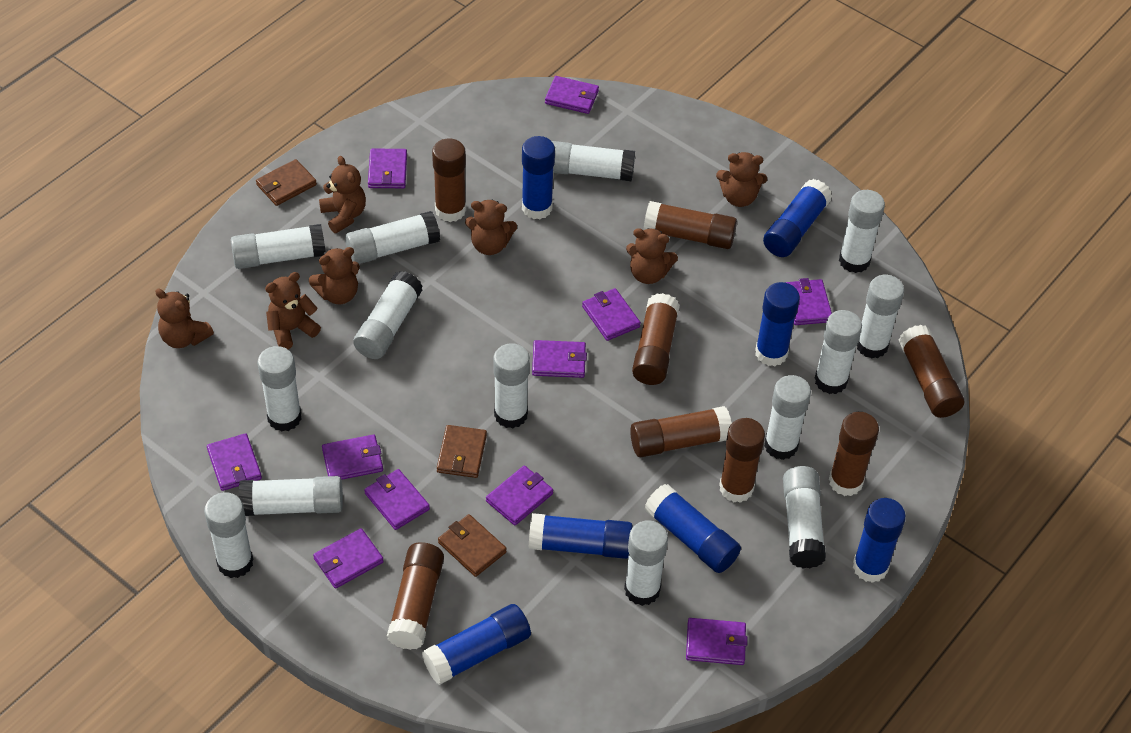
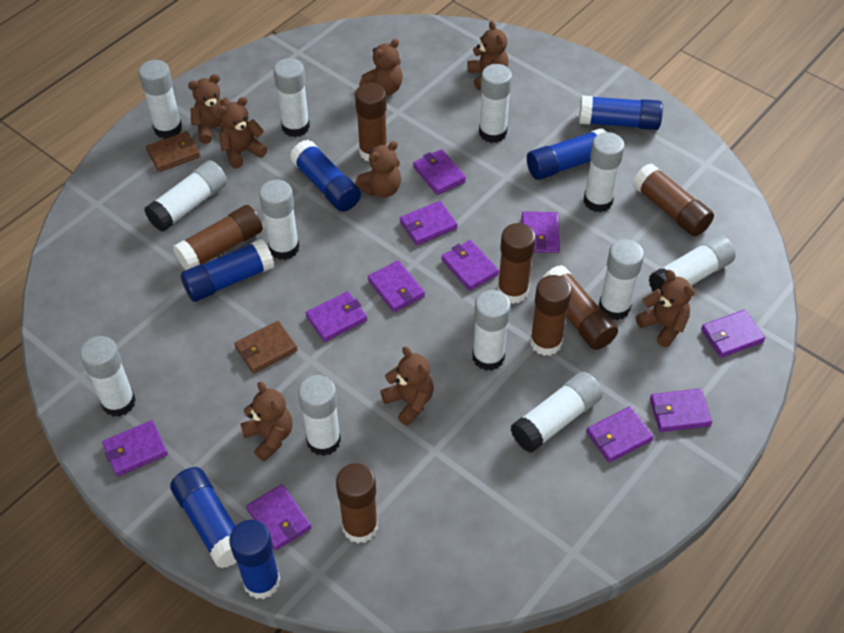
blue glue stick: [422,604,531,685] [522,136,555,219] [529,513,633,559] [644,484,741,573] [755,282,800,366] [763,179,832,257] [853,498,906,583] = 7 -> [170,467,237,568] [181,239,274,302] [229,520,280,599] [290,140,361,212] [527,128,606,180] [579,95,663,130] = 6
brown glue stick: [387,542,444,650] [432,138,466,222] [630,406,732,457] [632,293,680,385] [644,201,737,249] [719,418,765,503] [829,412,879,496] [899,325,964,418] = 8 -> [173,205,263,270] [336,463,378,543] [355,83,387,161] [497,223,536,304] [530,275,572,356] [543,265,618,350] [632,163,714,236] = 7
brown teddy bear: [155,289,214,348] [265,272,321,349] [309,247,360,304] [319,156,366,233] [465,200,517,255] [626,228,678,284] [716,152,767,207] = 7 -> [188,74,230,144] [217,97,267,168] [240,381,292,462] [355,141,401,198] [359,39,403,95] [380,346,434,426] [467,21,509,90] [636,270,695,347] = 8
brown wallet: [256,159,317,206] [437,425,487,478] [438,514,507,577] = 3 -> [146,131,200,172] [234,321,298,373] = 2
white glue stick: [204,492,253,578] [231,224,326,269] [239,476,343,516] [257,346,302,432] [345,211,440,264] [353,271,423,359] [493,343,530,428] [552,141,635,181] [624,520,668,606] [764,375,811,460] [783,466,826,569] [814,310,862,394] [839,190,885,273] [857,275,904,358] = 14 -> [80,336,136,417] [139,60,182,139] [144,160,227,232] [259,179,299,260] [273,58,310,137] [298,375,341,456] [472,290,511,371] [479,64,512,143] [511,372,603,453] [584,132,625,212] [599,239,644,320] [649,235,736,291] = 12

